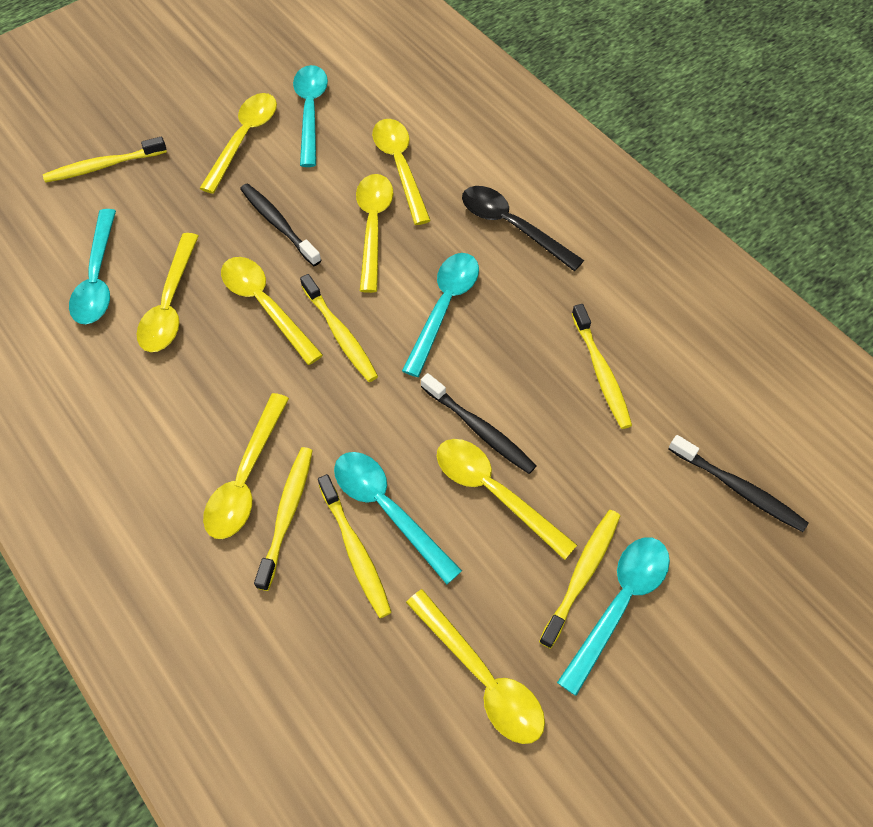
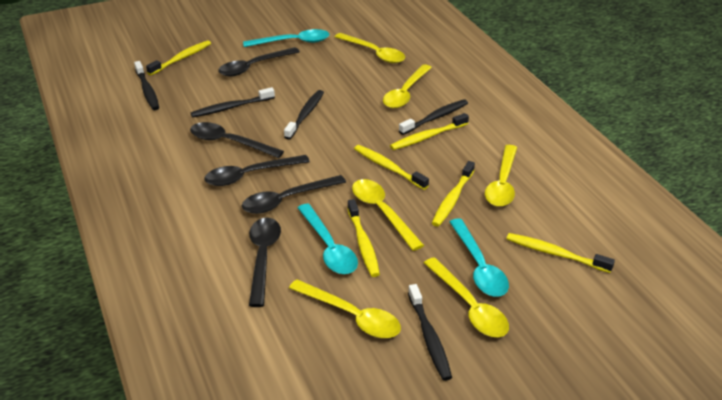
black spoon: [462,186,584,271] = 1 -> [190,122,284,158] [204,155,310,186] [218,47,300,76] [242,175,346,214] [249,218,281,307] = 5
black toothbrush: [240,183,322,266] [421,373,537,474] [669,435,808,532] = 3 -> [134,61,159,110] [191,87,275,118] [284,90,324,140] [399,99,468,135] [408,284,452,381] = 5
turquoise spoon: [69,209,116,324] [293,65,328,167] [334,452,462,584] [402,253,479,377] [557,538,670,696] = 5 -> [243,29,329,47] [298,204,358,274] [449,218,509,297] = 3
yellow spoon: [137,233,199,352] [200,93,277,194] [203,393,289,539] [221,257,323,365] [356,174,393,293] [372,119,431,225] [406,589,545,744] [437,439,577,560] = 8 -> [289,279,401,338] [335,33,405,63] [352,179,424,251] [383,64,432,108] [424,257,509,337] [485,145,517,207] = 6

